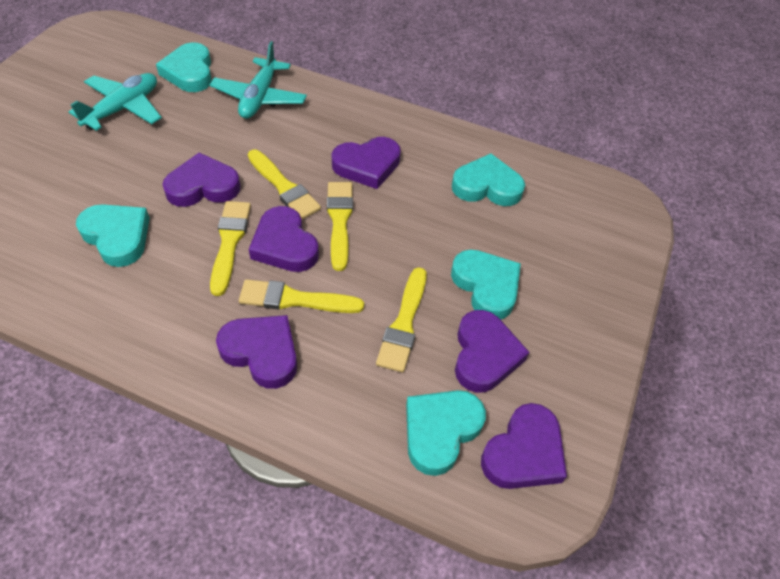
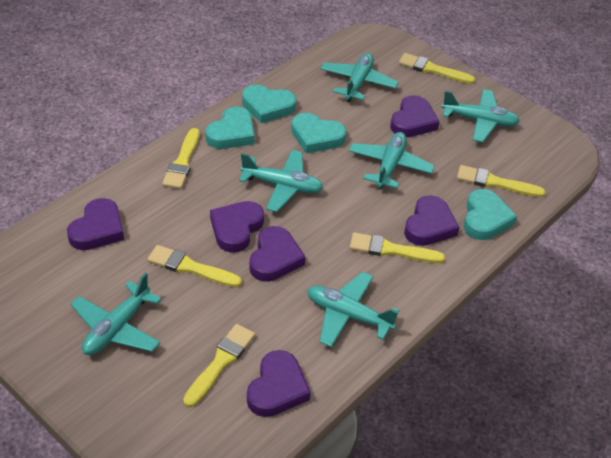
turquoise heart: [76,204,150,267] [156,42,212,92] [406,390,486,476] [451,249,521,320] [452,153,525,206] = 5 -> [206,107,255,149] [242,85,296,123] [291,113,346,154] [464,189,517,240] = 4
turquoise plane: [69,73,162,131] [210,41,307,119] = 2 -> [71,273,162,355] [239,150,323,212] [307,272,399,347] [320,53,399,102] [349,132,435,189] [441,89,520,142] = 6
yellow brush: [210,201,251,296] [239,279,364,313] [248,149,321,220] [327,182,353,271] [376,267,427,372] = 5 -> [147,245,242,287] [162,128,200,189] [183,324,255,407] [350,232,445,263] [399,53,475,84] [457,165,546,197] = 6

